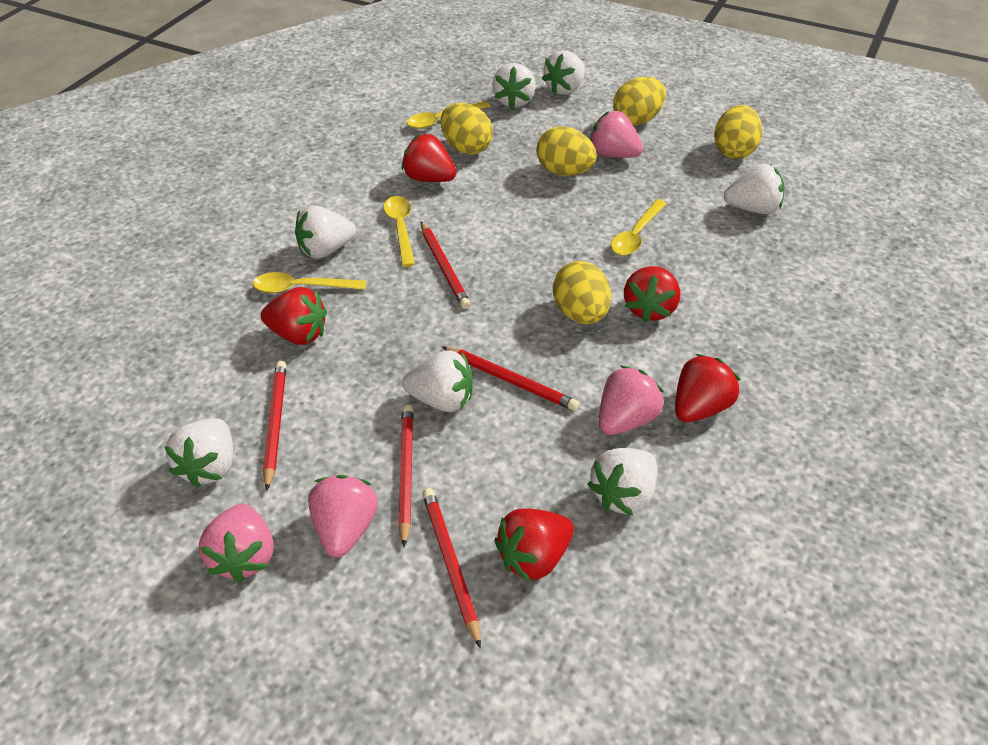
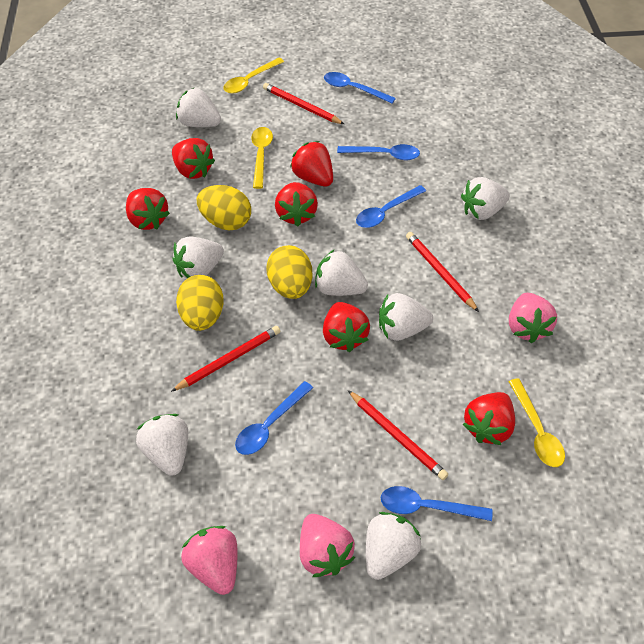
blue spoon: none = 0 -> [235,381,313,455] [324,72,396,104] [337,144,420,160] [356,185,426,228] [381,486,493,521] = 5
pink strawberry: [199,504,273,582] [308,475,378,557] [590,111,643,158] [599,366,664,435] = 4 -> [181,526,238,595] [300,514,355,577] [509,293,557,343] = 3
red pencil: [263,361,286,491] [398,404,414,547] [421,221,471,309] [422,488,481,648] [442,347,579,411] = 5 -> [171,326,281,392] [263,83,344,124] [348,390,448,480] [406,232,479,312] = 4
red strawberry: [261,287,327,345] [402,134,457,182] [495,509,574,582] [624,266,681,323] [675,354,740,422] = 5 -> [126,188,170,230] [172,138,215,179] [275,182,318,226] [290,141,333,187] [323,302,370,352] [462,392,515,445] = 6
yellow egg: [441,103,493,154] [536,126,597,176] [553,261,611,324] [613,77,666,125] [714,105,762,159] = 5 -> [176,275,224,331] [197,185,251,230] [266,245,313,299] = 3
yellow spoon: [253,272,366,293] [384,196,415,267] [407,101,490,129] [611,199,667,256] = 4 -> [223,58,284,94] [251,127,273,189] [508,378,565,467] = 3

